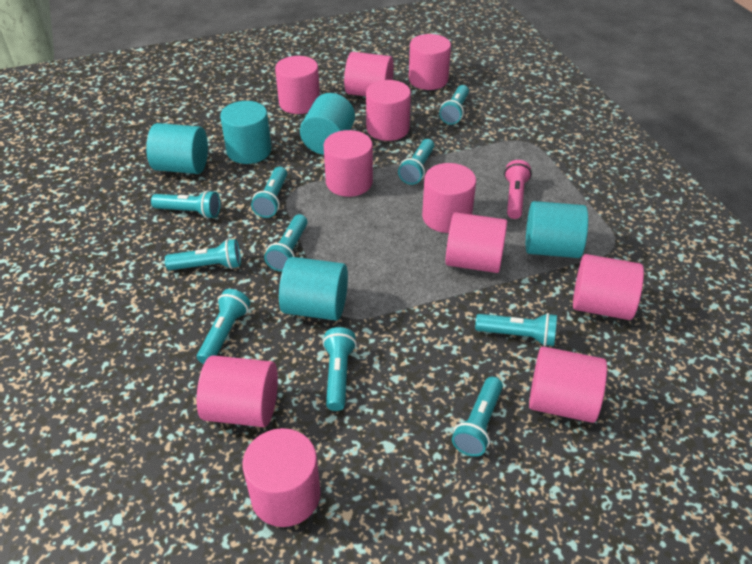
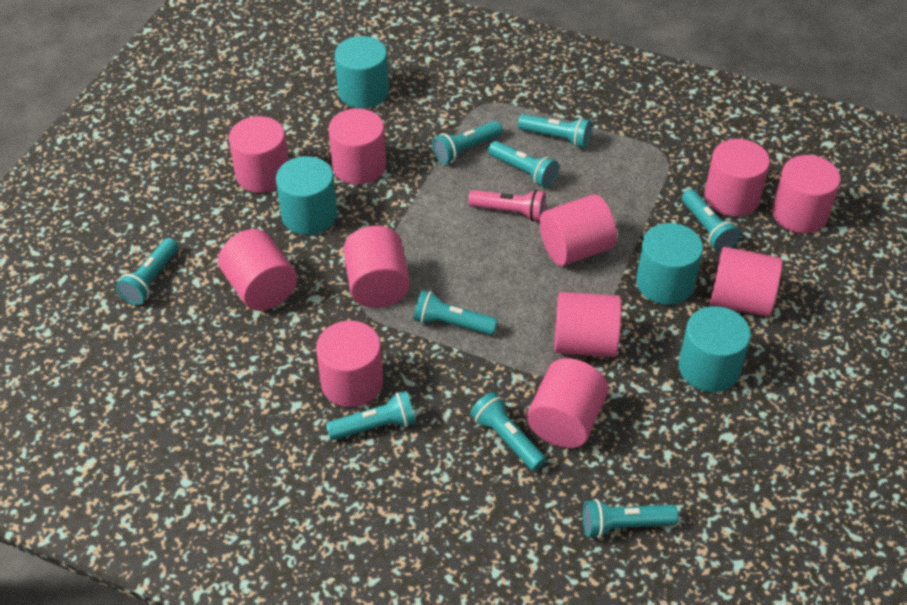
turquoise cylinder: [146,123,208,174] [220,101,272,164] [279,257,348,321] [300,93,355,155] [526,201,588,258] = 5 -> [276,156,337,235] [335,36,389,108] [636,223,703,305] [678,306,751,392] = 4
turquoise flashlight: [151,190,221,219] [165,239,241,270] [197,289,250,364] [251,167,287,218] [264,214,308,272] [322,327,357,411] [398,139,434,185] [439,85,469,125] [452,377,503,457] [475,313,557,346] = 10 -> [116,238,178,305] [326,391,416,440] [414,290,498,335] [432,121,502,164] [470,392,546,471] [488,141,559,188] [518,114,592,148] [583,499,678,538] [682,189,740,252] = 9

